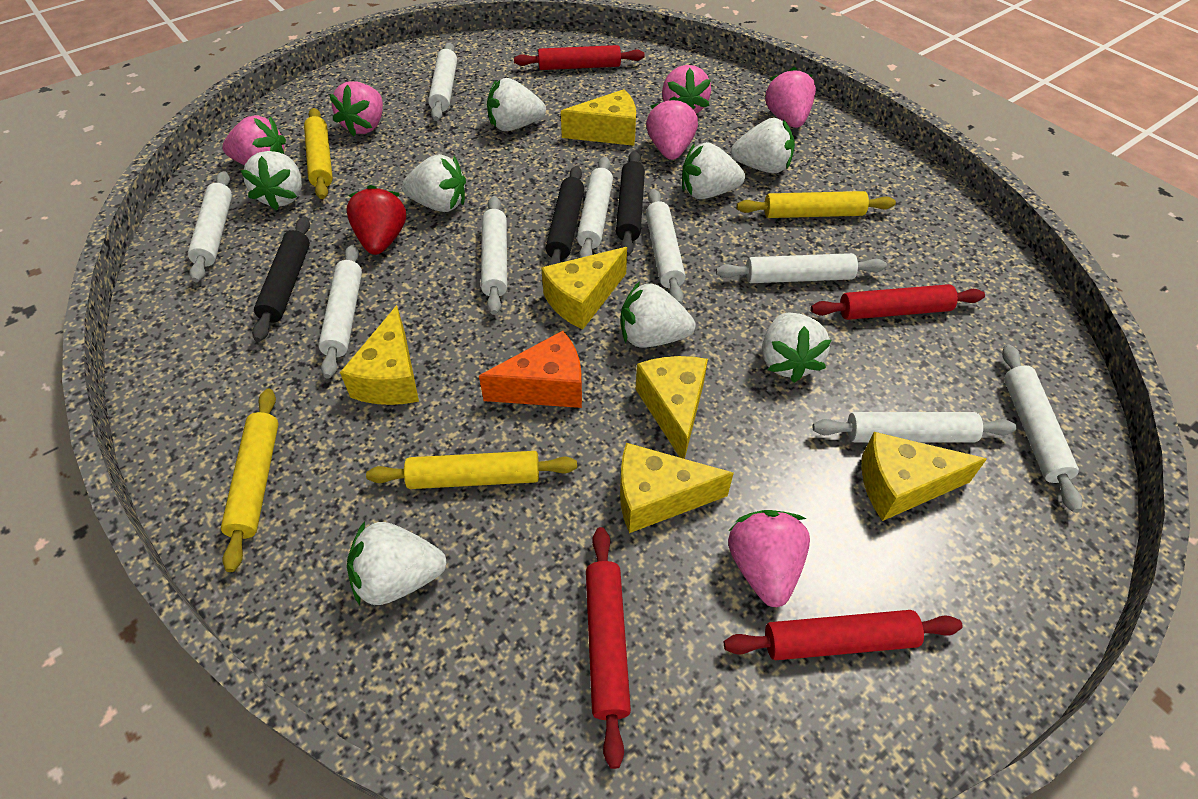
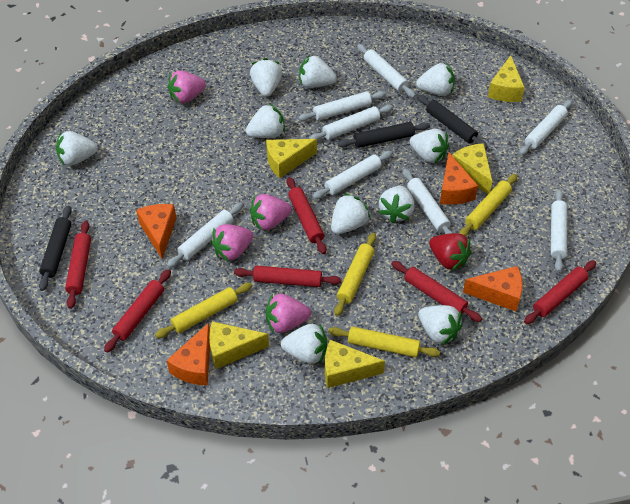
orange cheese: [479,331,582,408] = 1 -> [136,204,176,259] [167,323,210,386] [440,153,478,205] [463,266,523,311] = 4
pink strawberry: [223,115,286,165] [329,81,383,136] [646,97,698,160] [662,65,711,114] [728,510,810,607] [764,67,816,128] = 6 -> [168,70,206,103] [211,224,253,262] [250,194,292,231] [266,294,311,333] = 4
red rolling pin: [514,45,645,70] [586,527,631,769] [724,610,963,660] [811,284,985,320] = 4 -> [65,221,91,309] [104,269,171,353] [234,266,342,287] [287,177,326,254] [392,261,482,322] [524,260,596,324] = 6
white rolling pin: [188,171,232,282] [318,245,362,379] [428,42,457,121] [481,196,507,315] [577,157,613,258] [646,189,686,304] [716,253,887,283] [813,412,1017,443] [1002,344,1083,513] = 9 -> [167,203,243,268] [298,91,386,121] [309,105,393,141] [313,151,393,199] [357,44,416,98] [403,169,453,234] [519,99,573,155] [551,189,567,272] = 8
white strawberry: [240,151,302,211] [347,521,447,605] [402,154,466,212] [487,78,546,131] [621,281,696,348] [682,142,745,199] [731,118,795,173] [762,313,831,383] = 8 -> [56,131,98,165] [246,103,285,138] [250,58,282,97] [281,324,327,364] [299,55,337,88] [331,193,370,234] [379,186,414,223] [409,129,449,163] [416,63,455,96] [418,305,463,345] = 10
yellow cheese: [340,305,419,405] [541,247,627,329] [561,89,636,146] [620,443,734,533] [636,356,708,459] [862,432,987,521] = 6 -> [209,321,269,369] [266,139,317,179] [325,340,385,388] [452,143,493,194] [488,55,525,102] = 5

